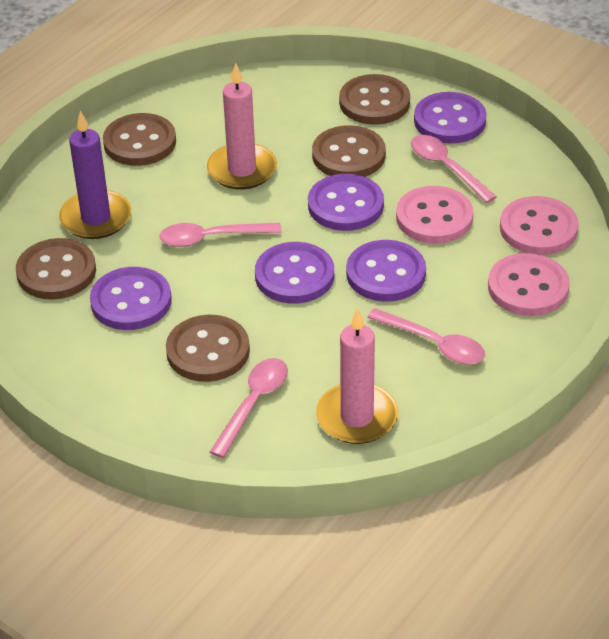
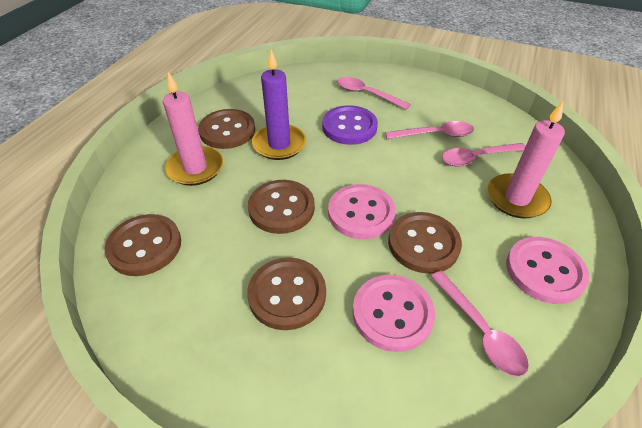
purple button: [90,267,172,330] [255,242,334,304] [308,174,384,231] [346,240,426,302] [414,92,486,144] = 5 -> [322,105,378,145] = 1

